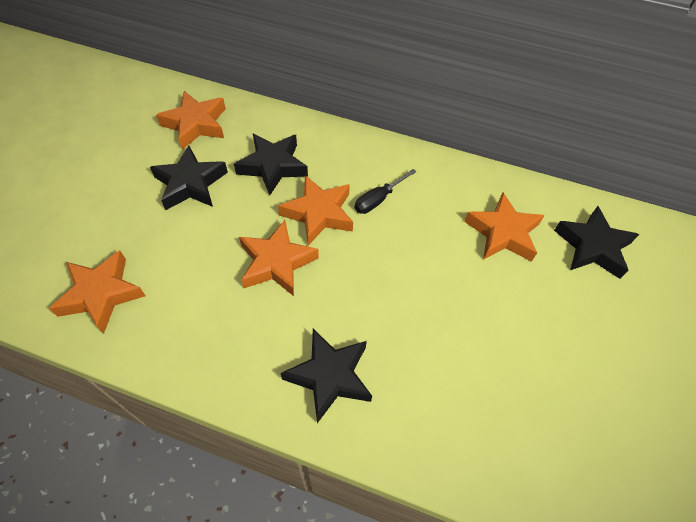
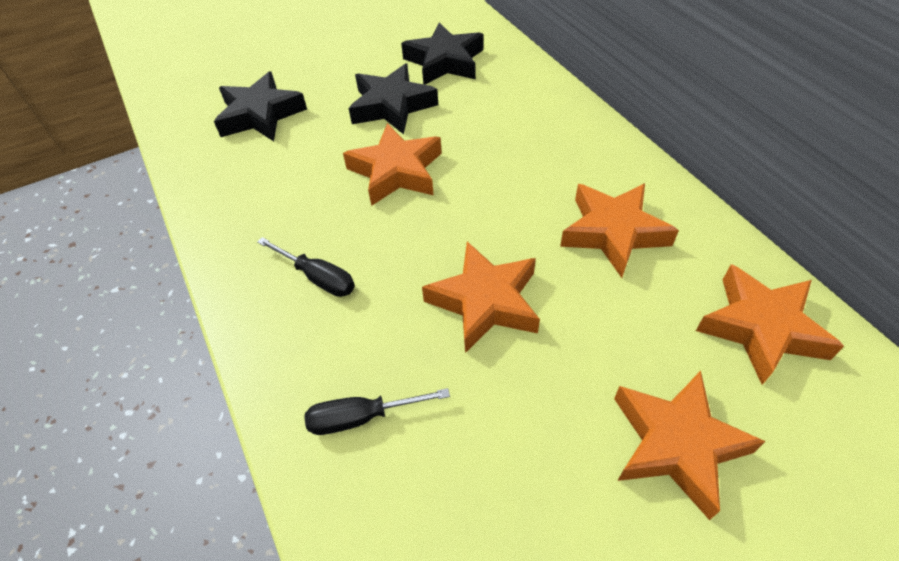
black screwdriver: [355,169,416,214] = 1 -> [257,237,355,297] [304,388,450,435] = 2
black star: [150,145,228,210] [234,133,308,195] [281,329,372,423] [554,206,639,279] = 4 -> [214,72,307,141] [349,63,438,134] [401,23,483,85] = 3

